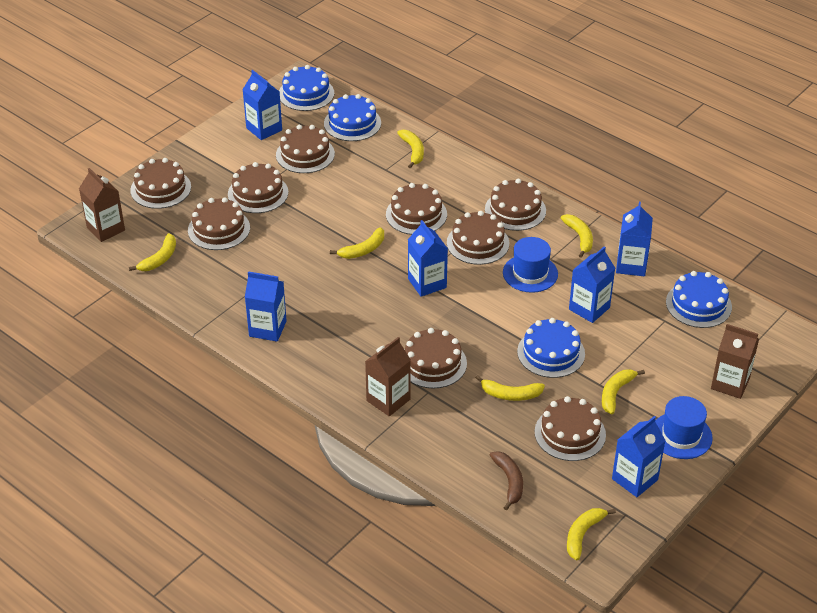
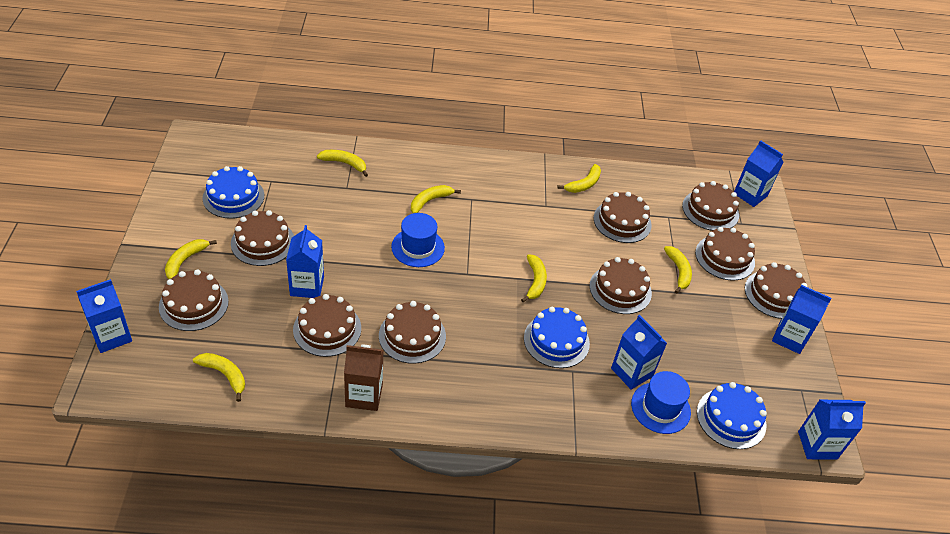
blue cake: [279,65,334,111] [324,94,381,141] [517,318,585,378] [666,271,732,328] = 4 -> [202,166,264,219] [524,307,590,368] [697,382,767,449] = 3
brown banana: [490,451,523,510] = 1 -> none = 0
brown carton: [79,168,125,242] [365,337,411,416] [711,324,759,399] = 3 -> [344,345,383,411] = 1

